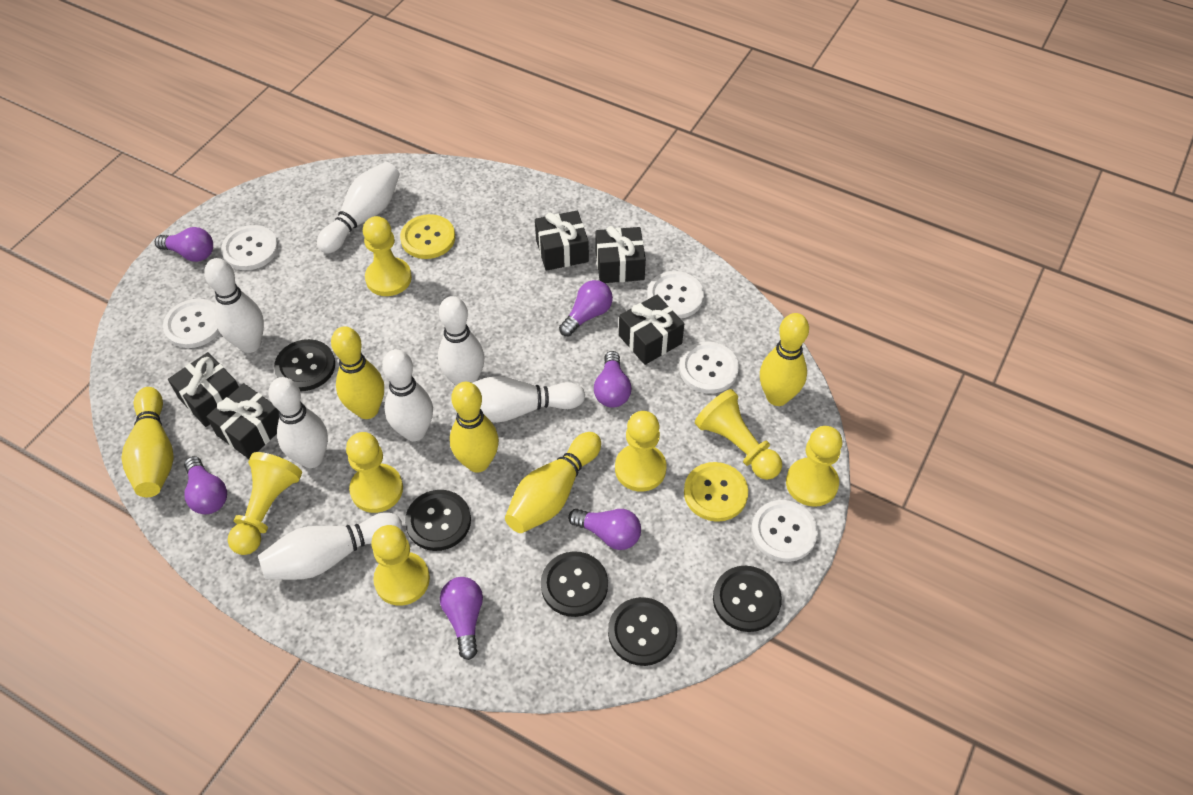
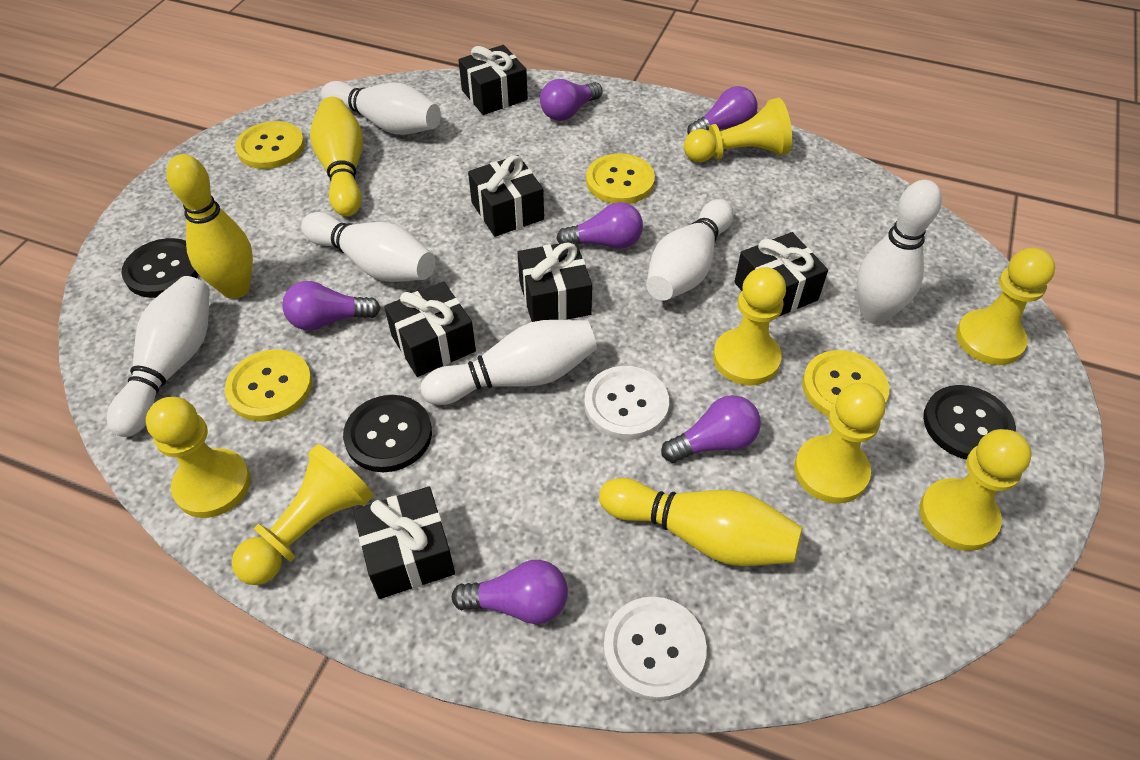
black button: [274,339,335,391] [405,490,471,551] [541,551,608,617] [608,597,677,666] [713,566,782,632] = 5 -> [121,238,199,298] [343,395,432,472] [923,385,1016,460] = 3
black gift: [168,352,239,427] [206,383,279,459] [535,211,589,271] [596,226,646,283] [619,295,684,365] = 5 -> [353,487,455,599] [384,282,476,377] [458,45,528,115] [468,155,544,237] [518,241,592,322] [734,232,828,316] = 6
white bowling pin: [204,258,264,353] [258,512,402,580] [269,377,328,468] [317,162,400,254] [382,349,433,441] [438,296,484,386] [455,376,585,423] = 7 -> [107,276,210,437] [301,212,435,282] [321,81,441,135] [421,320,597,405] [646,199,733,301] [857,180,942,324] = 6
white button: [163,299,220,348] [221,225,278,270] [647,271,704,319] [679,342,739,393] [751,500,818,562] = 5 -> [584,366,669,440] [603,597,707,701] = 2
yellow bowling pin: [121,387,174,497] [331,326,384,419] [450,382,499,473] [505,432,601,533] [760,313,809,406] = 5 -> [166,154,253,299] [310,97,363,216] [599,478,803,566] = 3
yellow button: [400,214,455,259] [684,462,748,522] = 2 -> [225,349,312,422] [235,121,305,169] [586,153,655,204] [802,350,889,417] = 4

